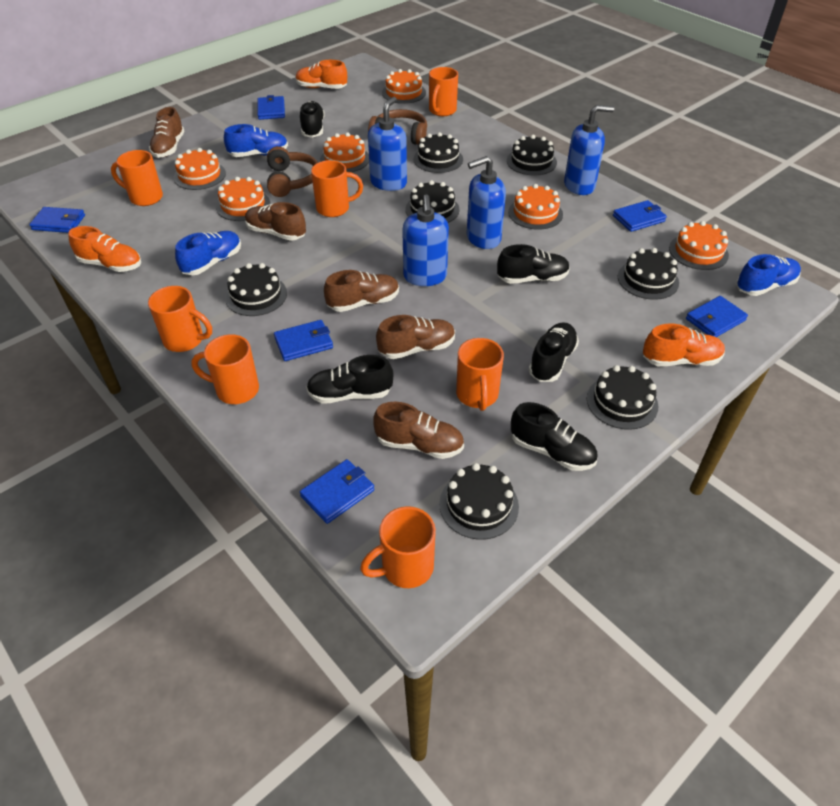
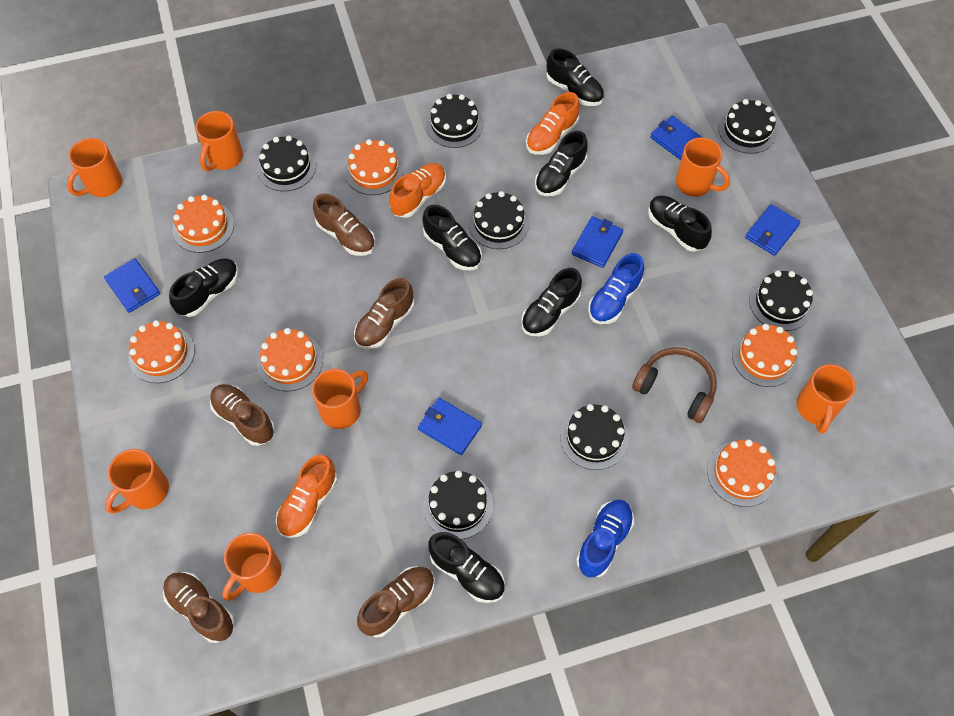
black shoe: [300,101,325,138] [306,355,393,404] [497,244,570,284] [511,402,597,471] [529,322,579,382] = 5 -> [169,258,238,317] [422,205,482,270] [428,532,505,603] [521,268,582,336] [535,131,588,196] [546,48,604,106] [648,196,712,252] = 7
blue shoe: [175,231,241,275] [224,124,288,157] [736,254,801,296] = 3 -> [576,500,634,578] [588,253,644,324] = 2
blue soap dispenser: [368,97,407,191] [402,195,449,286] [467,156,506,249] [564,105,614,195] = 4 -> none = 0
blue wallet: [29,207,85,233] [257,95,285,120] [274,320,333,361] [300,459,375,524] [613,200,667,232] [686,296,748,337] = 6 -> [104,258,160,313] [418,398,482,455] [572,216,623,268] [650,116,702,160] [745,204,800,256] = 5
brown headphones: [267,146,318,197] [368,109,427,145] = 2 -> [632,347,717,423] = 1

